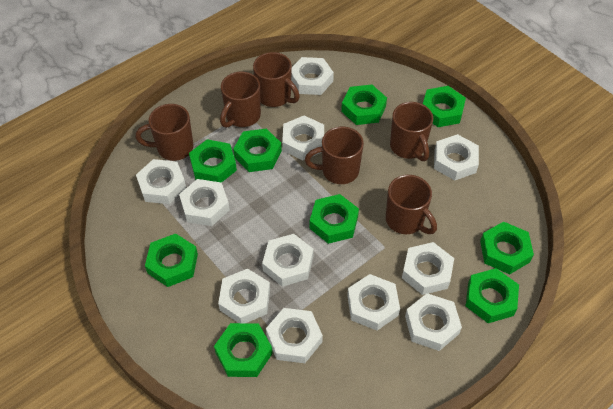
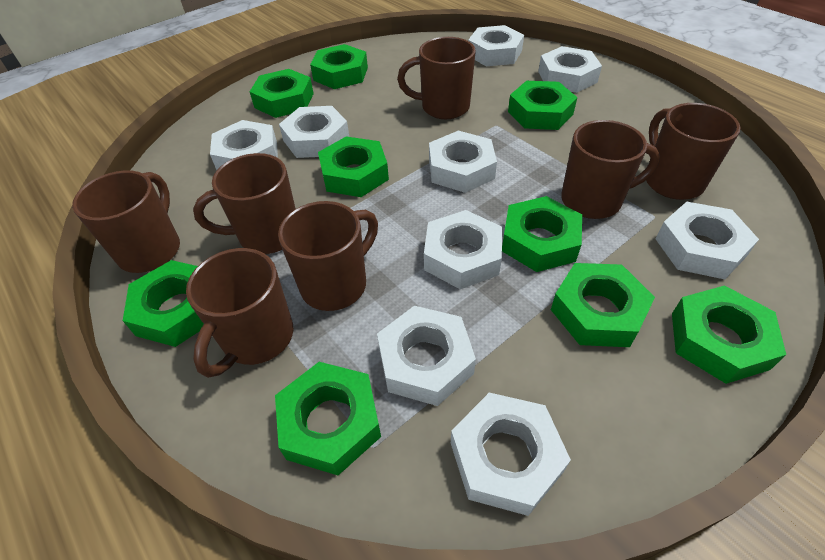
brown mug: [136,104,193,161] [220,72,261,128] [253,52,299,107] [305,127,364,184] [386,175,437,234] [390,102,433,161] = 6 -> [72,170,180,273] [186,248,293,378] [193,153,296,254] [278,201,378,311] [397,37,476,119] [561,120,660,219] [646,103,741,200] = 7
white nut: [136,159,186,204] [179,179,230,226] [218,269,270,323] [262,234,313,287] [266,308,323,363] [282,116,324,160] [291,57,334,95] [347,274,400,331] [402,242,454,295] [405,293,462,351] [434,134,479,180] = 11 -> [210,120,278,170] [279,106,349,158] [377,306,476,406] [424,210,502,289] [429,131,497,193] [451,393,571,516] [468,25,524,66] [538,46,602,93] [656,202,759,279] = 9

